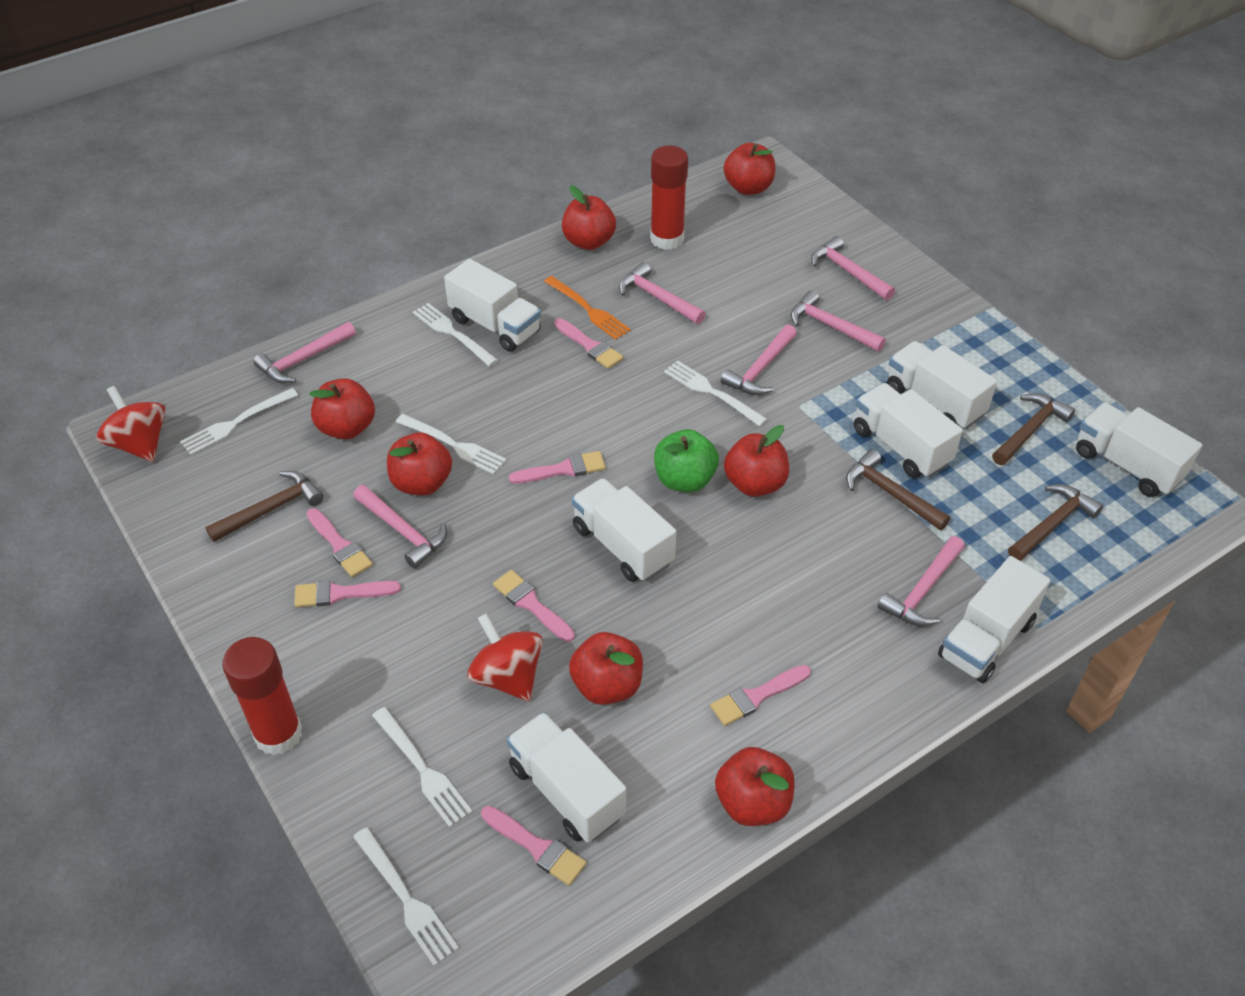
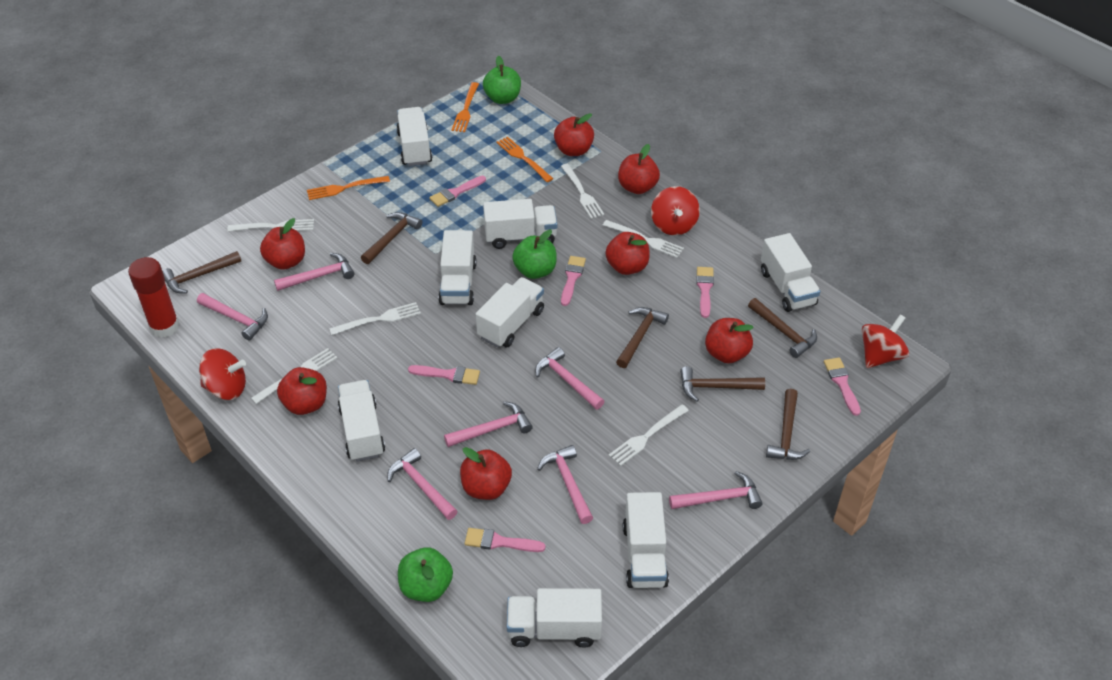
brown hammer: [205,471,324,542] [846,449,950,530] [992,393,1075,465] [1008,484,1103,561] = 4 -> [163,251,241,294] [361,212,422,264] [616,307,669,368] [680,366,765,402] [748,298,817,358] [766,389,810,460] = 6
green apple: [654,429,719,492] = 1 -> [398,547,453,602] [483,56,521,104] [512,230,557,279] = 3
orange fork: [544,276,631,340] = 1 -> [307,176,390,200] [452,82,479,132] [496,137,553,182] = 3
pink brush: [294,580,401,607] [306,508,373,577] [481,806,587,886] [493,570,575,642] [509,451,606,484] [554,318,623,369] [710,665,811,726] = 7 -> [408,365,480,385] [429,176,486,207] [465,528,546,552] [561,256,586,306] [696,267,714,318] [824,357,861,416] = 6
red glue stick: [222,637,302,755] [650,146,688,250] = 2 -> [128,257,180,338] = 1
red spinning top: [96,386,166,462] [467,613,543,701] = 2 -> [199,348,246,400] [651,186,700,235] [861,314,909,368] = 3
white truck: [444,259,541,352] [507,712,626,842] [572,478,676,582] [854,383,963,478] [887,341,997,430] [938,556,1050,683] [1076,403,1202,497] = 7 -> [338,380,385,462] [396,107,432,166] [438,230,477,305] [476,277,544,348] [483,199,557,249] [507,588,602,648] [623,492,669,588] [761,233,820,312] = 8

